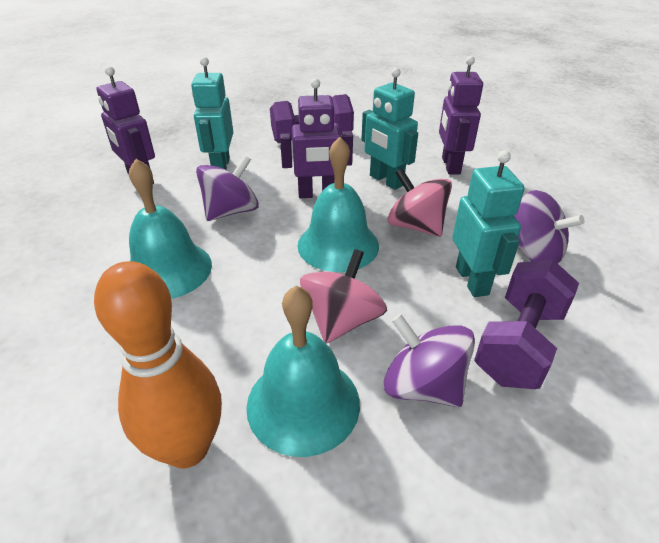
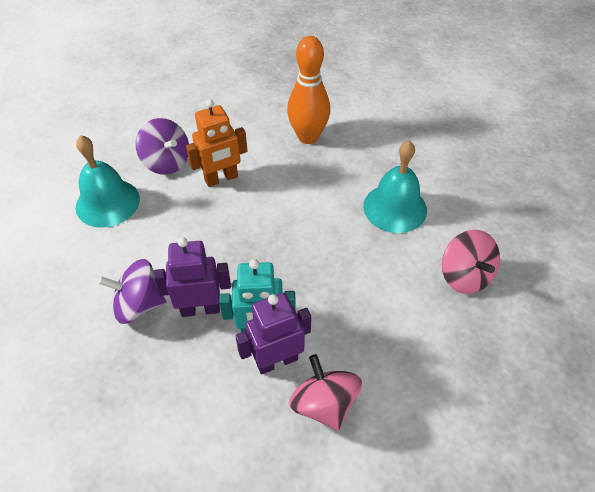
orange robot: none = 0 -> [186,99,247,187] = 1
purple dumbbell: [270,94,354,143] [474,260,579,389] = 2 -> none = 0
purple robot: [96,66,155,184] [280,78,353,198] [439,56,483,174] = 3 -> [154,237,231,317] [235,293,311,375] = 2
purple spinning top: [196,155,259,221] [384,314,475,407] [514,190,585,263] = 3 -> [98,259,166,324] [136,118,189,175] = 2
turquoise bell: [129,159,212,299] [246,285,360,457] [297,137,379,272] = 3 -> [76,135,140,228] [363,141,427,233] = 2
turquoise robot: [191,57,233,170] [361,68,418,190] [452,150,525,297] = 3 -> [219,259,296,333] = 1

